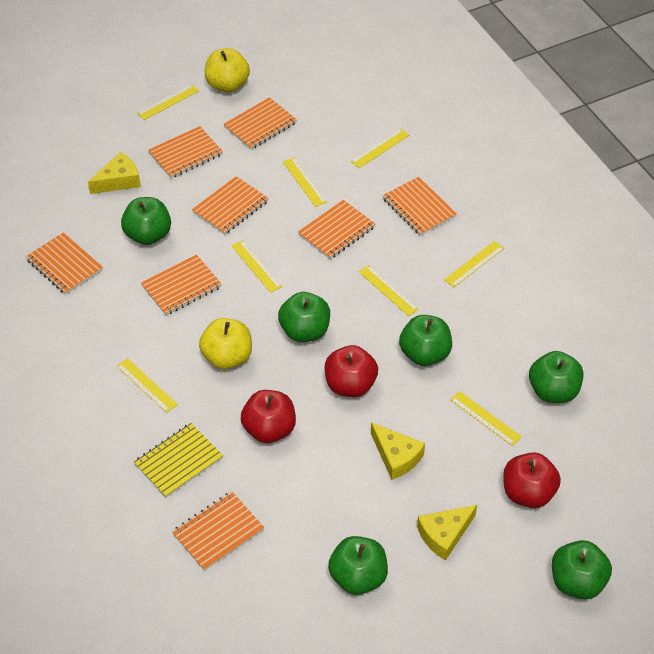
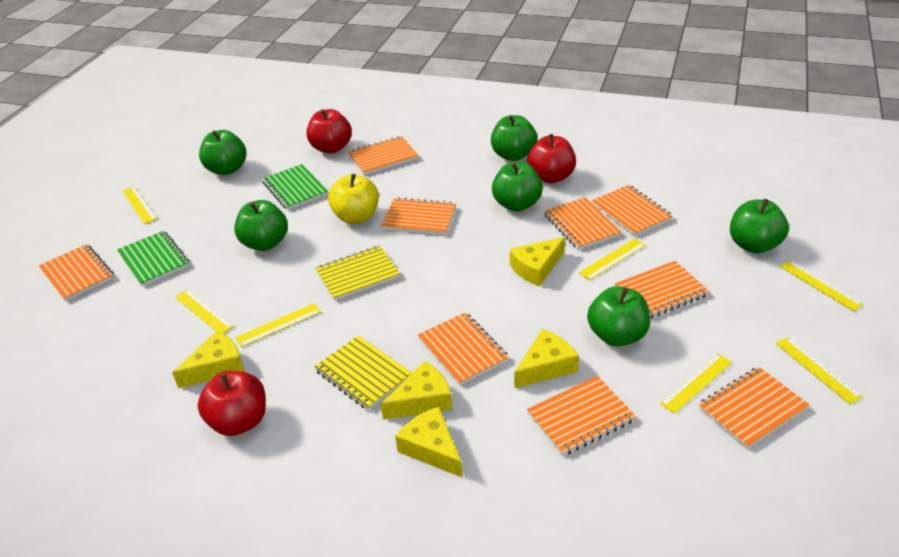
green notebook: none = 0 -> [117,231,189,286] [262,164,328,210] = 2
orange notebook: [26,232,103,294] [141,255,222,315] [148,126,223,178] [172,491,264,571] [192,176,269,235] [224,97,297,150] [298,200,375,259] [382,177,457,236] = 8 -> [39,244,114,301] [348,136,419,175] [381,197,456,235] [418,312,509,386] [527,376,636,456] [544,197,621,250] [592,185,673,236] [615,261,709,318] [698,367,810,449] = 9
yellow apple: [199,318,252,369] [205,48,250,92] = 2 -> [328,174,379,224] = 1
yellow cheese: [88,152,141,194] [371,422,425,480] [417,505,477,561] = 3 -> [172,331,244,388] [381,361,452,420] [395,406,463,478] [510,237,565,286] [514,329,579,388] = 5
yellow notebook: [134,423,223,498] = 1 -> [314,335,412,410] [315,246,400,301] = 2
yellow ruler: [116,358,178,413] [137,84,199,120] [231,240,282,293] [283,157,327,207] [351,129,409,168] [359,265,419,316] [444,241,504,287] [450,391,522,446] = 8 -> [122,186,157,224] [175,289,234,333] [235,303,321,347] [579,239,646,280] [660,353,732,414] [775,337,863,404] [780,260,864,311] = 7

